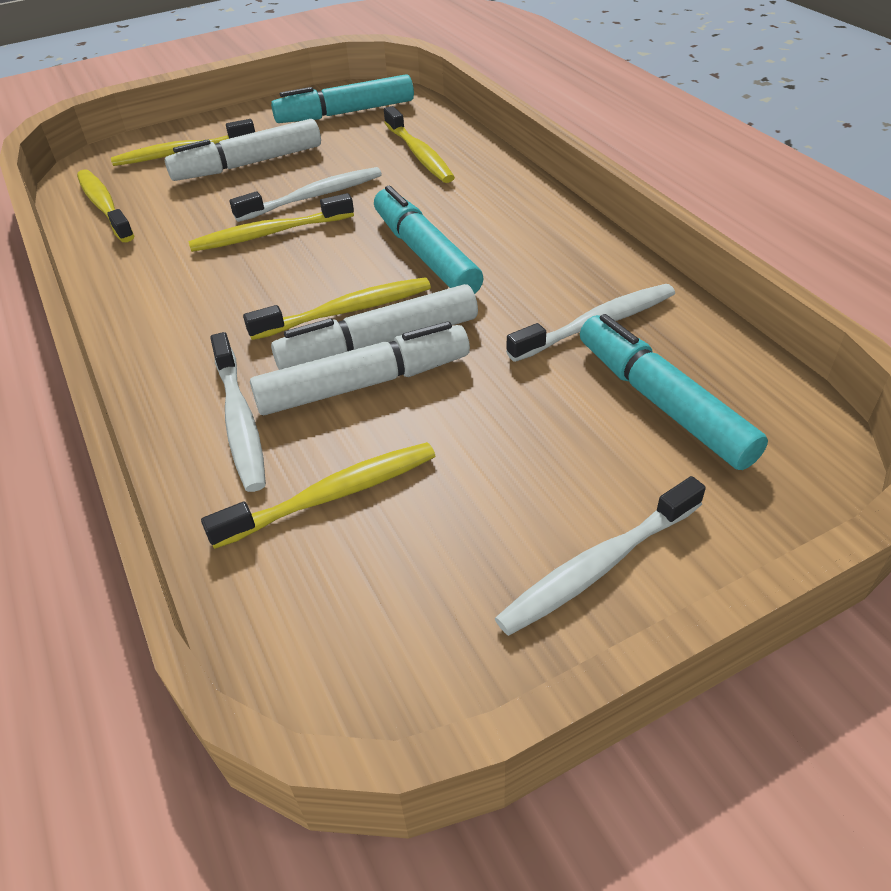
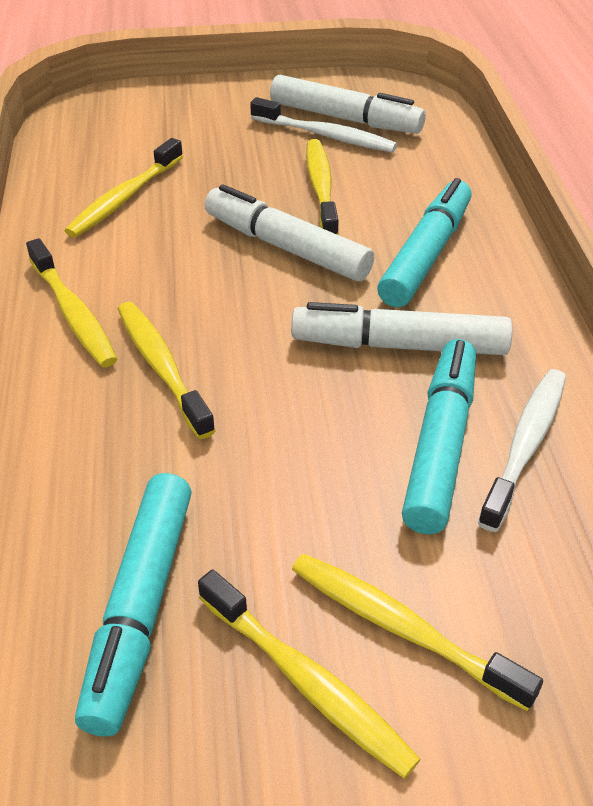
white toothbrush: [210,332,266,492] [230,167,382,222] [495,476,706,636] [506,284,675,362] = 4 -> [250,97,397,152] [478,369,566,532] = 2

